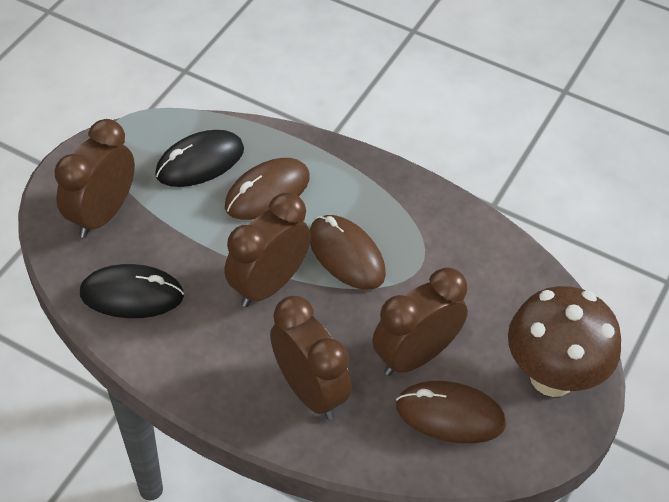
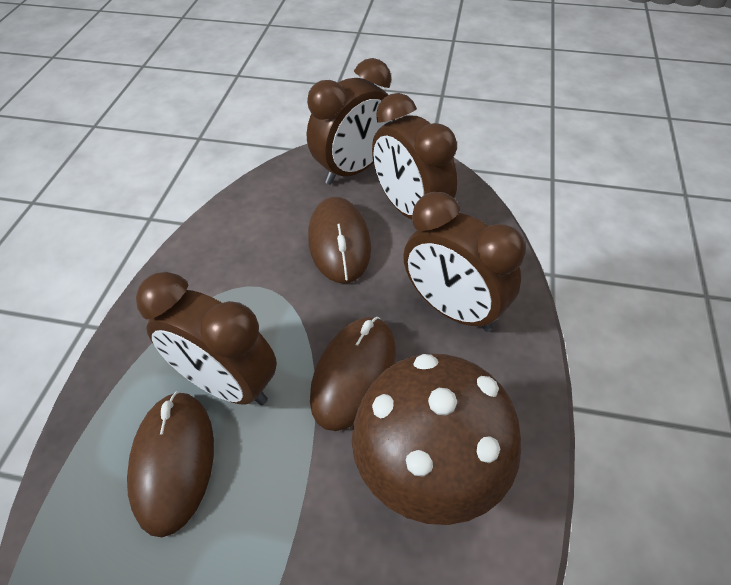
black mouse: [80,264,184,318] [155,130,244,187] = 2 -> none = 0

